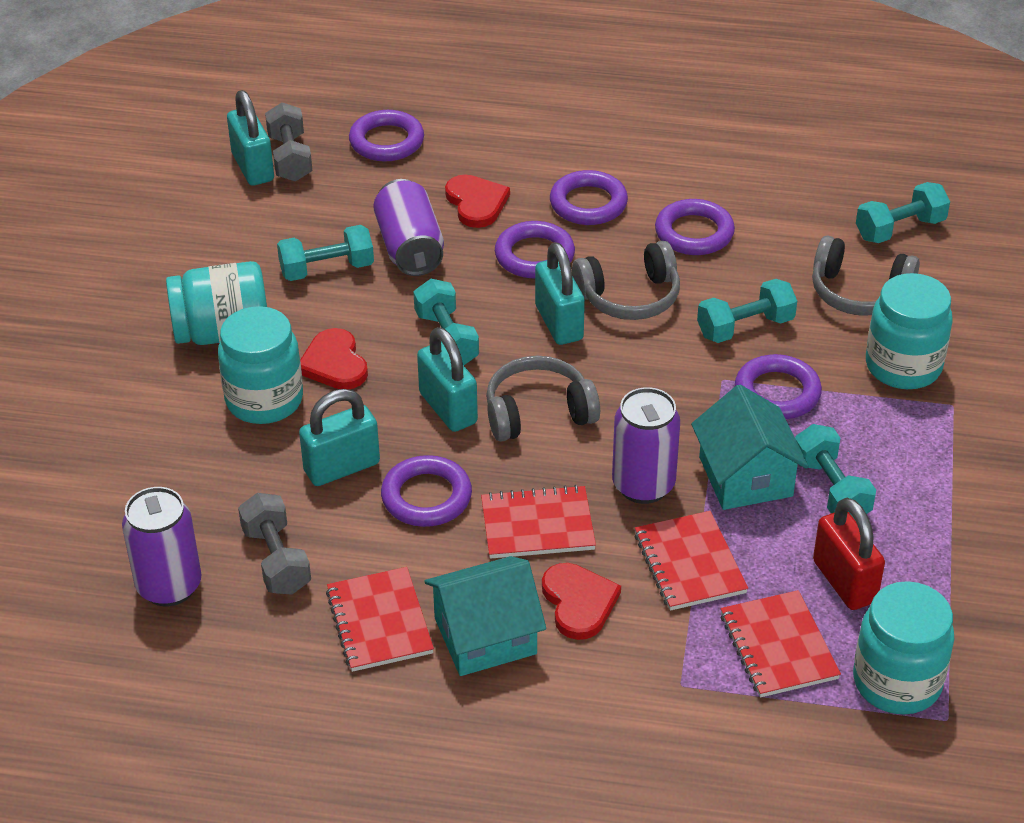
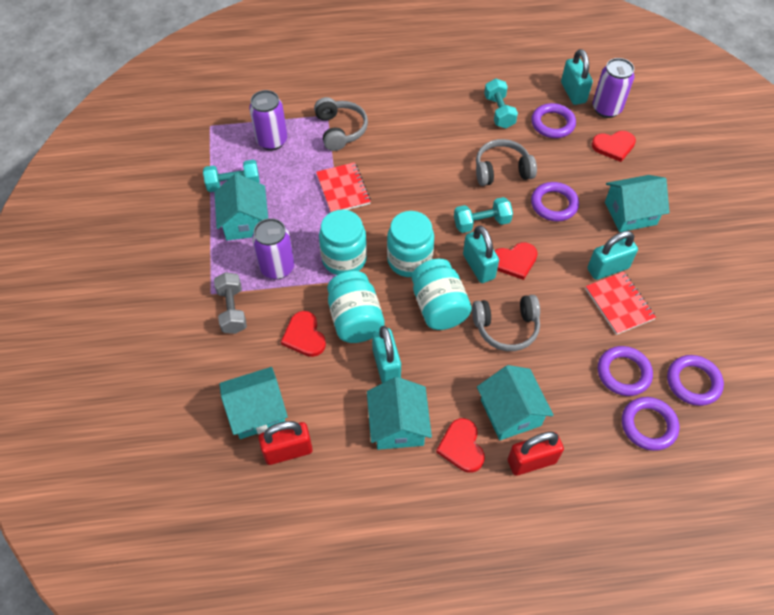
grey dumbbell: [238,493,311,595] [265,102,313,181] = 2 -> [214,272,247,334] = 1
purple ring: [349,110,424,162] [381,455,472,527] [495,221,575,278] [550,170,628,225] [655,199,735,255] [735,354,822,419] = 6 -> [531,103,576,138] [531,182,579,221] [598,346,653,396] [622,397,679,451] [667,355,724,406] = 5
red heart: [300,328,368,389] [445,174,510,228] [542,563,621,640] = 3 -> [281,311,326,357] [436,418,485,473] [494,242,538,280] [592,131,636,162] = 4
red notebook: [326,567,434,672] [481,485,596,559] [634,511,748,611] [720,590,841,698] = 4 -> [316,162,371,212] [585,272,656,335] = 2
red padlock: [813,498,885,610] = 1 -> [258,421,313,465] [508,432,564,476] = 2
turquoise dumbbell: [277,225,374,281] [413,279,479,365] [697,279,797,343] [795,424,876,518] [856,182,950,243] = 5 -> [203,160,260,192] [454,197,513,233] [484,78,518,128] = 3
turquoise house: [424,556,546,676] [691,385,809,510] = 2 -> [215,173,268,241] [219,367,288,439] [367,377,432,450] [477,365,554,440] [605,175,669,232] = 5

